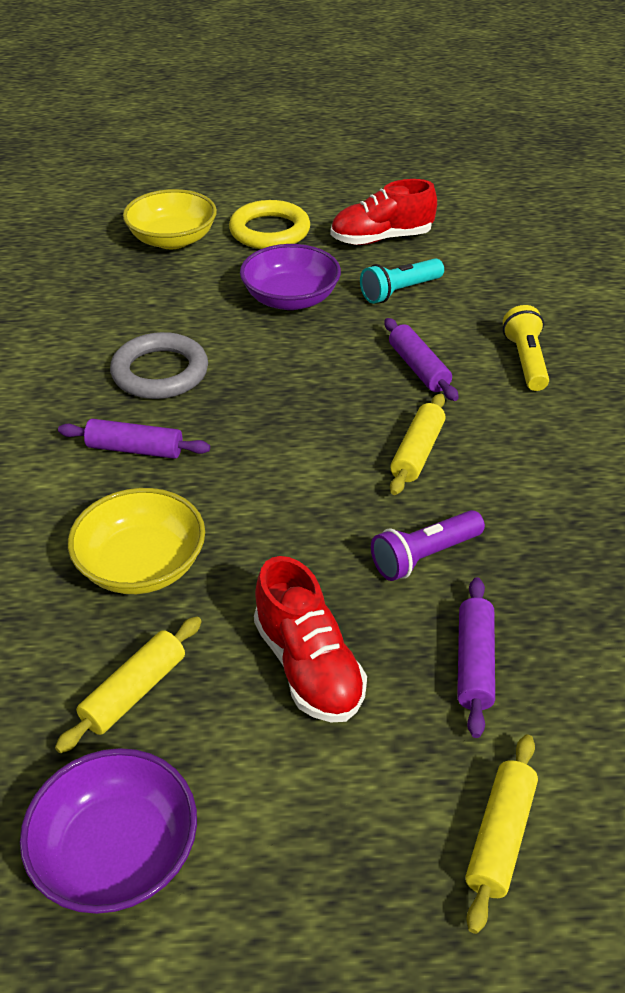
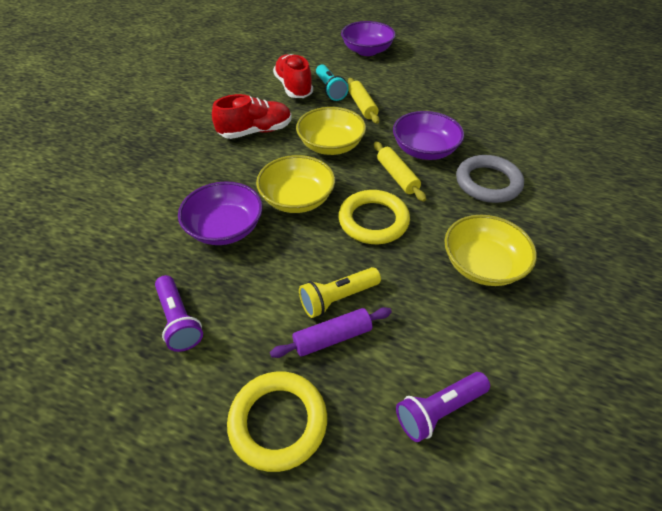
purple bowl: [20,748,197,914] [240,244,341,310] = 2 -> [178,181,263,245] [341,21,396,56] [393,111,464,160] = 3
purple flashlight: [371,510,485,581] = 1 -> [155,275,203,352] [396,372,490,442] = 2
purple rolling pin: [58,419,210,459] [384,318,459,401] [457,577,495,738] = 3 -> [270,307,392,358] = 1
yellow bowl: [68,488,205,594] [123,189,217,249] = 2 -> [256,155,335,213] [296,107,366,155] [444,215,537,286] = 3
yellow ring: [229,200,310,249] = 1 -> [227,371,327,472] [338,190,410,244] = 2
yellow rolling pin: [55,616,202,753] [390,393,445,495] [465,734,538,934] = 3 -> [348,78,379,124] [374,142,426,202] = 2

